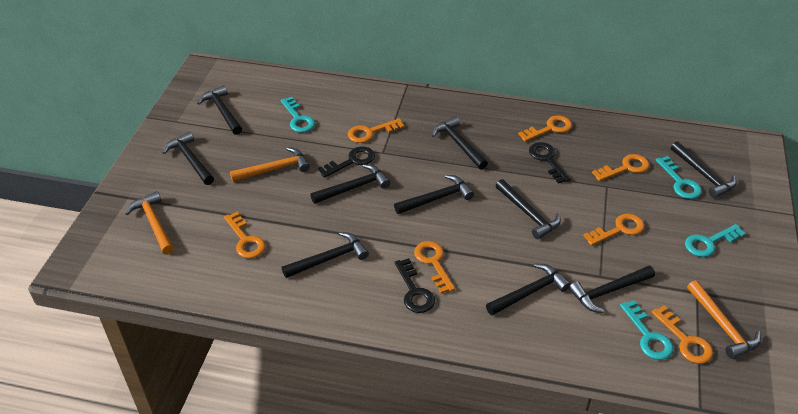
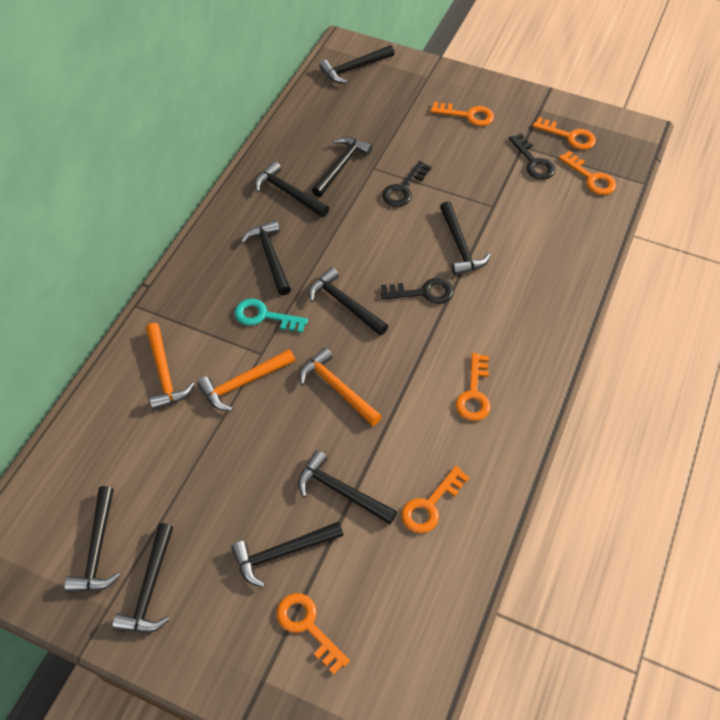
orange key: [224,212,266,258] [348,118,405,143] [414,241,455,293] [518,115,572,142] [583,213,645,246] [592,154,650,181] [651,305,713,364] = 7 -> [277,593,350,675] [401,466,470,533] [430,102,494,126] [456,353,490,421] [533,117,596,150] [559,151,616,195] = 6
turquoise key: [280,97,315,133] [620,300,674,360] [656,156,702,199] [685,224,746,257] = 4 -> [234,299,308,333] = 1

